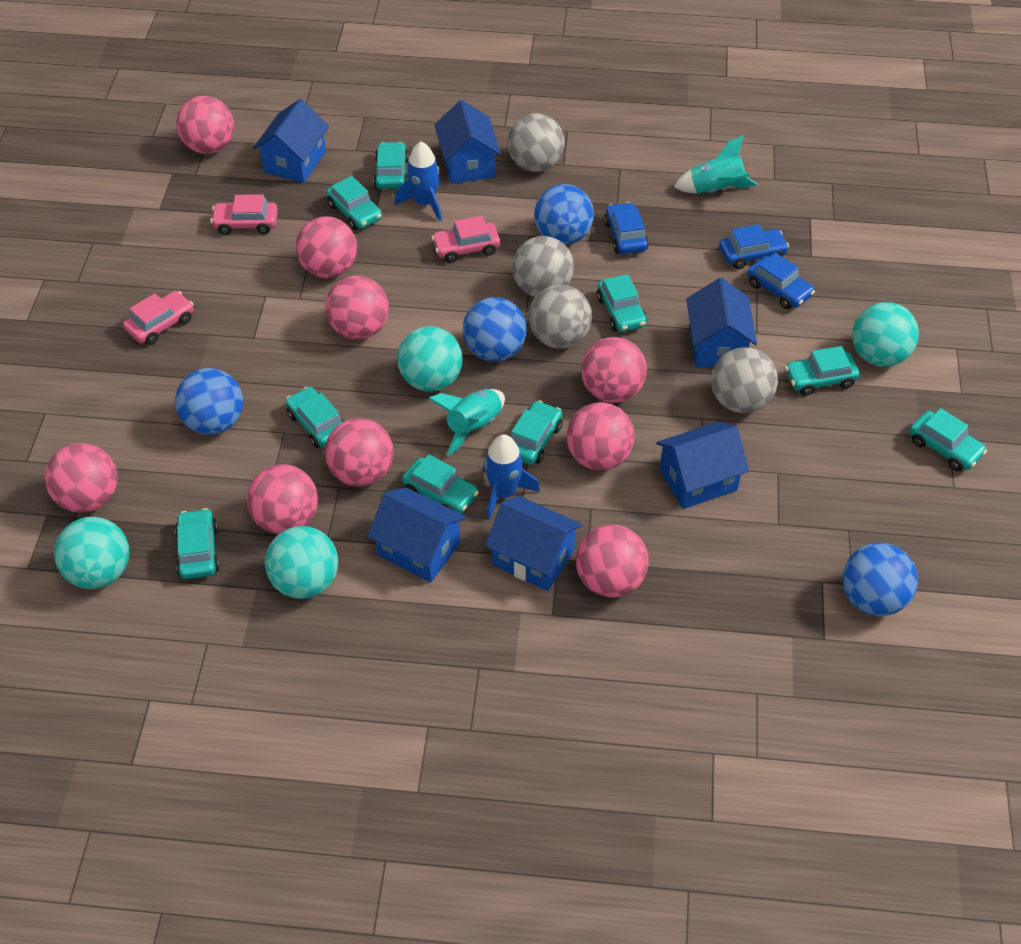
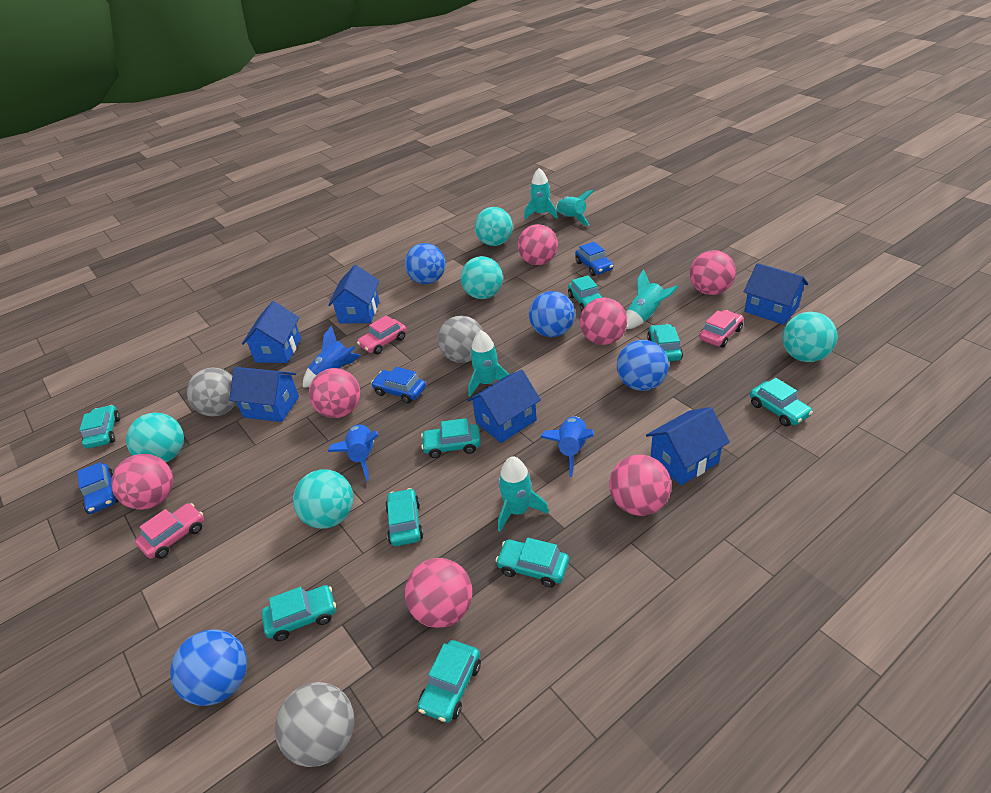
blue rocket: [394,142,442,221] [483,434,540,520] = 2 -> [303,326,361,388] [328,424,379,481] [540,416,594,477] = 3
grey ball: [507,113,564,172] [512,236,574,297] [528,285,592,349] [711,347,778,413] = 4 -> [187,368,236,417] [275,682,355,767] [438,316,484,363] = 3
pink ball: [45,443,117,513] [176,96,234,154] [247,464,318,534] [296,216,357,278] [325,276,389,340] [325,418,394,487] [566,402,635,470] [576,525,649,597] [581,337,647,403] = 9 -> [111,454,173,510] [309,368,360,418] [405,558,472,628] [518,224,558,265] [580,297,627,345] [609,455,671,516] [690,250,736,295] = 7
turquoise ball: [54,517,129,589] [265,526,338,599] [397,326,463,392] [852,302,919,367] = 4 -> [126,413,184,462] [293,469,353,529] [461,256,503,299] [475,207,513,246] [782,312,837,362] = 5
turquoise rocket: [428,389,505,456] [674,135,757,194] = 2 -> [468,330,509,396] [498,456,549,532] [524,168,558,219] [556,190,594,226] [626,269,679,329] = 5

